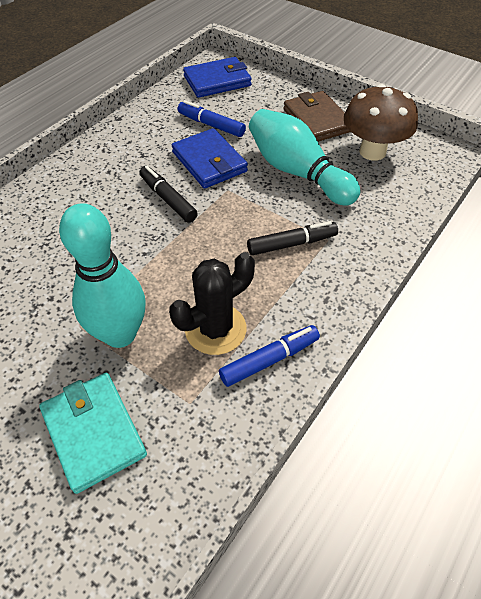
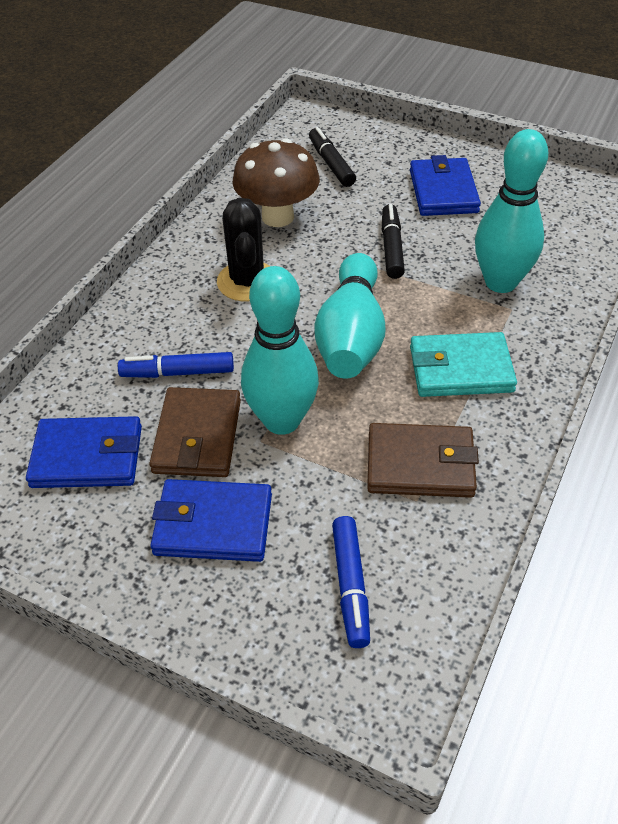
blue wallet: [172,128,248,189] [183,57,252,98] = 2 -> [26,416,142,488] [150,479,272,562] [410,155,481,216] = 3
brown wallet: [283,91,351,142] = 1 -> [149,387,241,477] [367,423,479,498] = 2
turquoise bowling pin: [59,203,146,348] [249,109,360,206] = 2 -> [241,266,319,435] [314,253,386,379] [475,129,548,293] = 3

